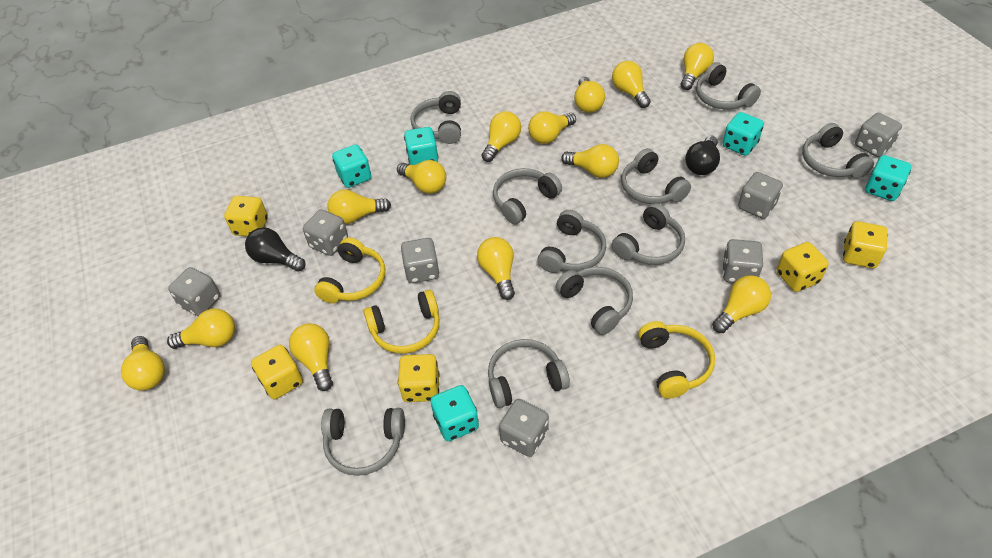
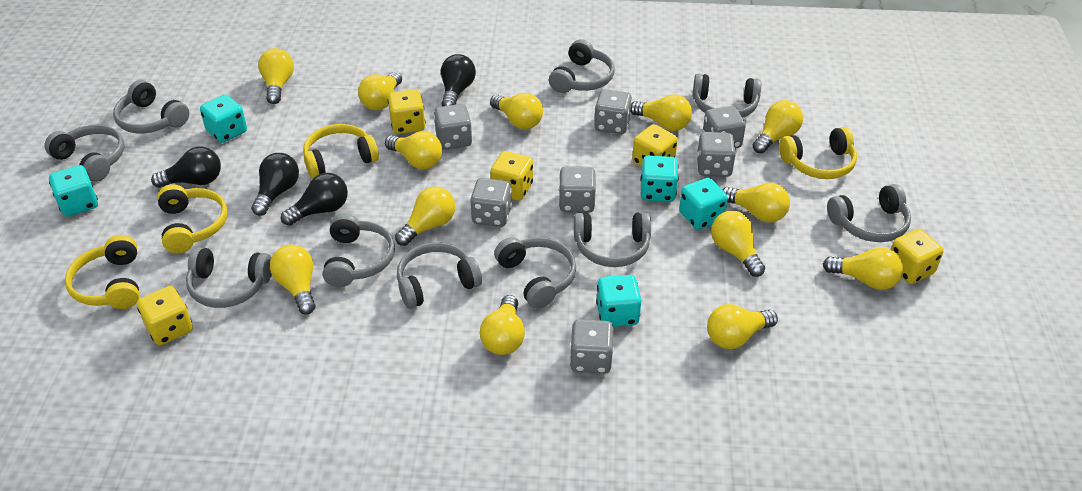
black light bulb: [245,227,306,272] [685,136,720,175] = 2 -> [151,147,221,188] [251,153,299,216] [281,173,348,226] [441,54,476,107] = 4
yellow headphones: [314,237,385,303] [364,290,440,354] [638,321,715,399] = 3 -> [65,235,139,309] [157,184,228,253] [303,124,379,178] [779,127,857,179] = 4

